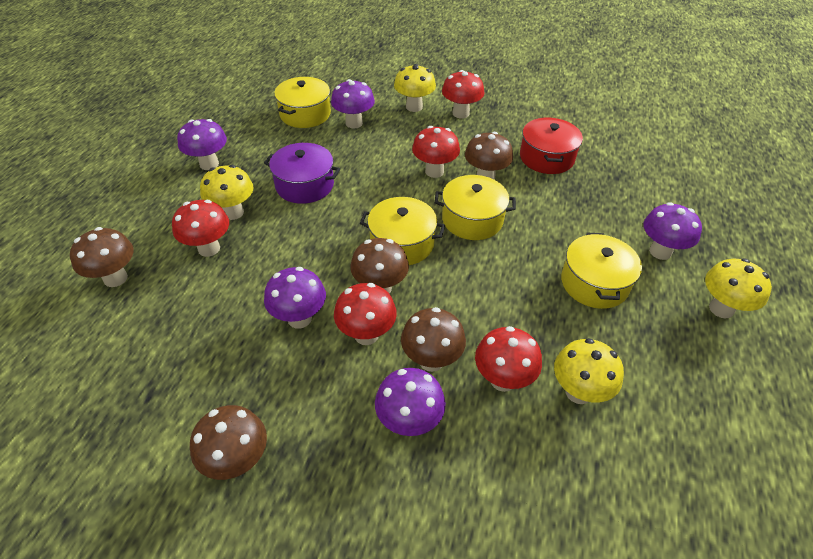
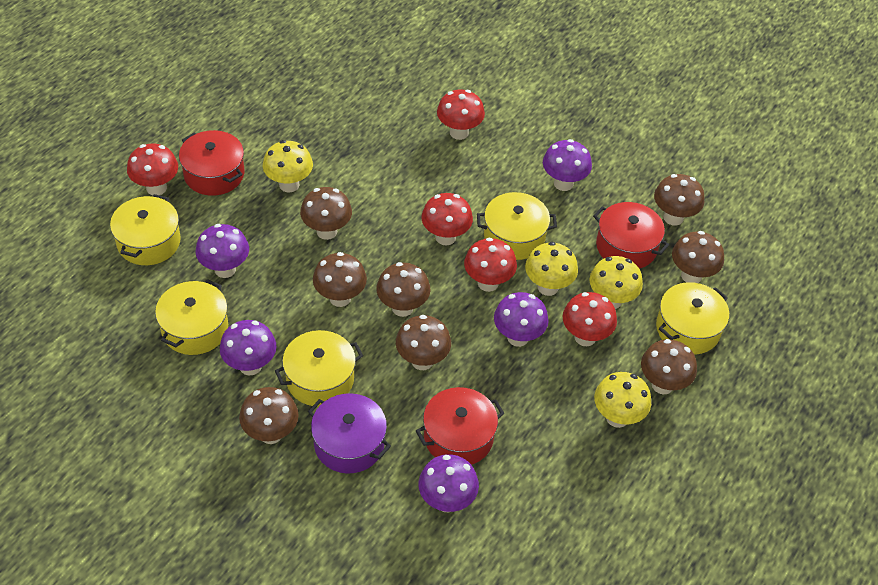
brown mushroom: [70,227,134,287] [190,405,267,480] [350,238,409,294] [401,307,466,372] [465,132,513,180] = 5 -> [239,387,299,444] [300,187,352,240] [313,252,367,307] [376,262,430,317] [396,315,451,370] [641,339,697,394] [654,174,704,226] [672,231,724,283] = 8
red pot: [520,118,583,174] = 1 -> [179,130,244,196] [416,387,504,465] [593,202,669,269] = 3
yellow pot: [274,77,331,128] [360,197,445,265] [435,175,516,240] [561,233,642,309] = 4 -> [110,194,181,265] [155,279,228,355] [275,330,363,407] [477,192,557,260] [656,282,729,355] = 5

